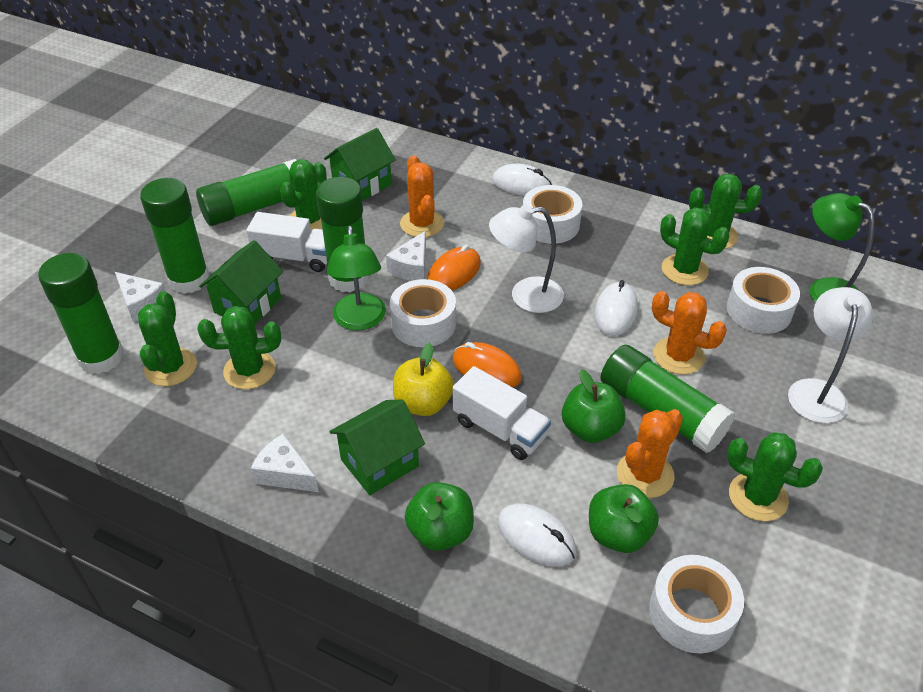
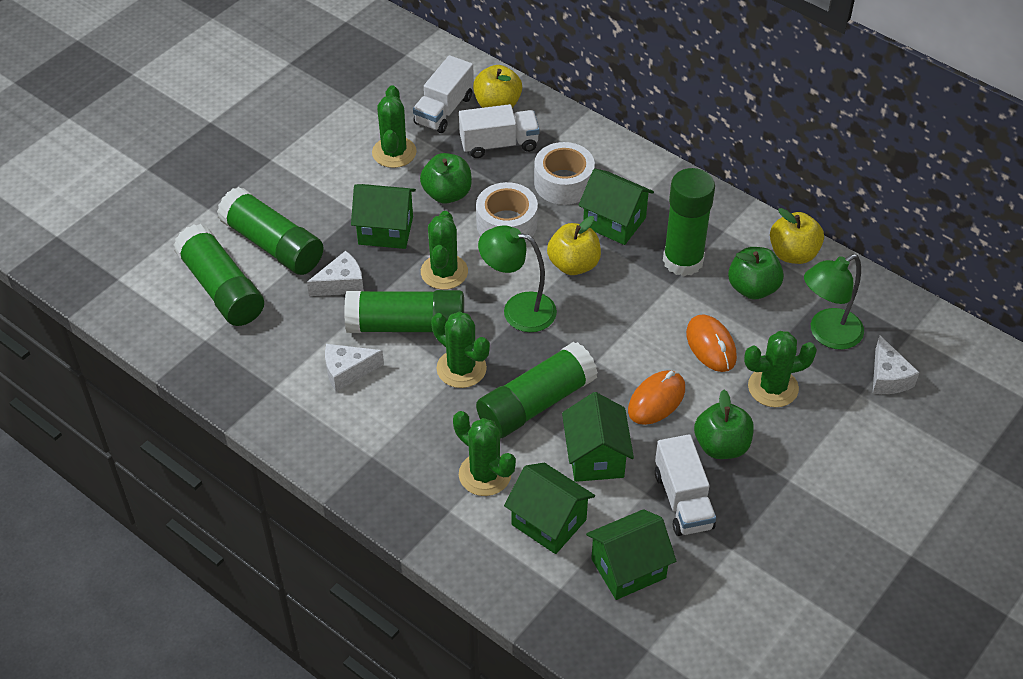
green cactus: [138,291,197,386] [197,306,281,389] [280,159,327,231] [660,207,729,285] [689,174,762,249] [727,432,823,521] = 6 -> [372,86,417,168] [421,211,468,290] [431,311,490,388] [453,411,516,496] [744,331,817,407] = 5
green house: [199,240,283,324] [324,128,396,201] [329,399,425,495] = 3 -> [351,184,416,249] [504,463,595,554] [562,392,634,482] [578,168,654,245] [586,509,676,600] = 5
orange cactus: [400,155,444,237] [617,409,683,498] [652,291,727,375] = 3 -> none = 0
white lamp: [489,204,564,313] [788,287,873,423] = 2 -> none = 0
white mouse: [492,164,552,196] [498,504,576,566] [594,280,638,336] = 3 -> none = 0
white tape: [390,279,456,347] [523,185,583,244] [649,555,744,653] [727,267,800,334] = 4 -> [476,182,538,242] [534,142,595,205] = 2
white truck: [246,212,327,272] [453,366,551,460] = 2 -> [413,55,474,133] [459,104,540,158] [655,434,716,536] = 3
yellow apple: [393,343,454,416] = 1 -> [473,65,522,108] [547,216,601,275] [770,208,824,264] = 3

